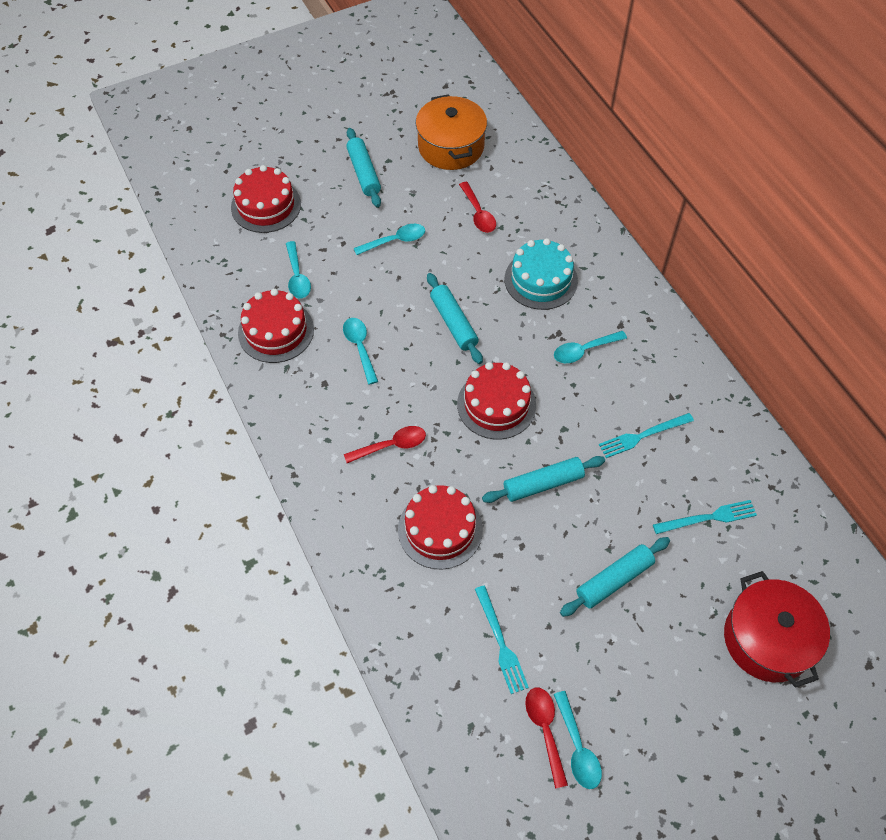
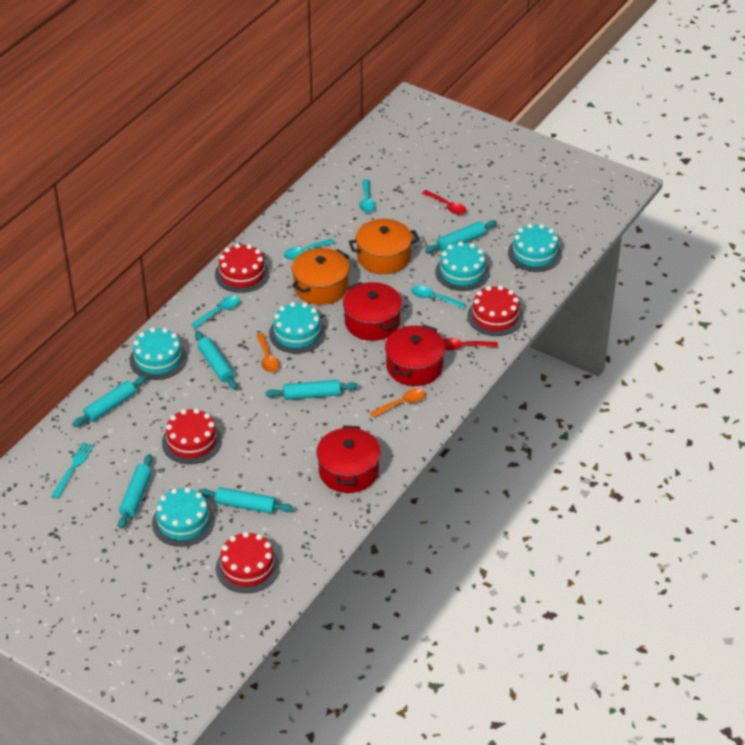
orange pot: [416,94,487,170] = 1 -> [292,248,349,305] [349,219,419,274] = 2
orange spoon: none = 0 -> [257,333,279,372] [370,389,426,418] = 2
red pot: [724,571,830,688] = 1 -> [317,425,381,493] [343,282,402,341] [385,324,446,386] = 3
red spoon: [344,426,426,463] [459,182,496,233] [525,688,568,789] = 3 -> [422,190,466,215] [443,338,498,351] = 2
turquoise cake: [505,238,578,310] = 1 -> [130,327,187,380] [152,487,215,547] [269,302,326,354] [435,242,490,291] [508,224,562,272] = 5
turquoise fork: [475,585,529,694] [599,413,694,458] [653,500,757,534] = 3 -> [51,443,94,499] = 1
turquoise rolling pin: [346,128,381,207] [427,273,483,364] [482,456,605,503] [560,537,670,617] = 4 -> [72,376,147,427] [118,454,153,529] [195,331,237,389] [198,487,294,514] [266,380,358,400] [425,220,497,253] = 6
turquoise spoon: [286,241,311,298] [343,318,378,385] [354,224,425,255] [553,691,602,789] [554,331,627,363] = 5 -> [191,296,240,328] [284,239,335,260] [360,179,376,213] [411,285,466,309] = 4

